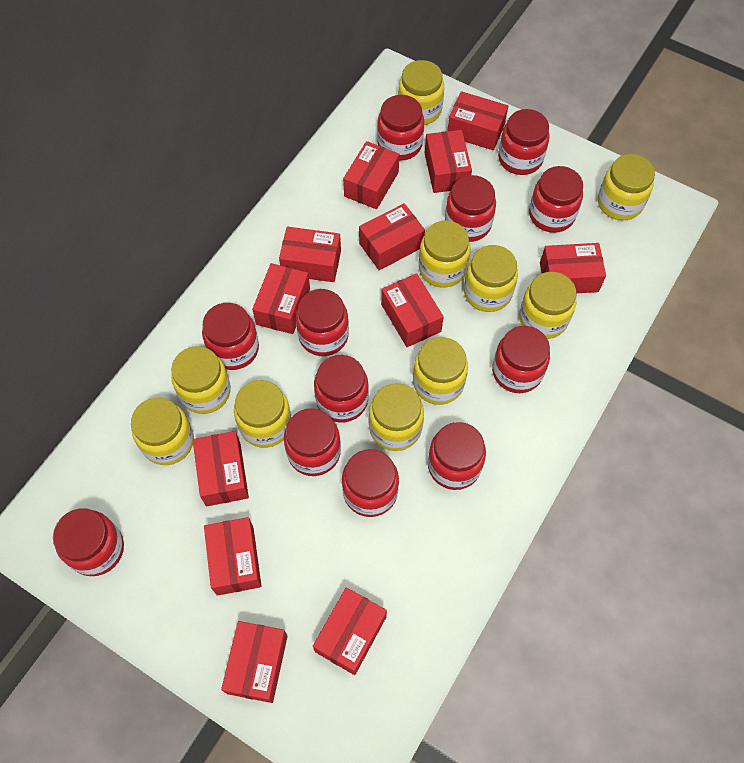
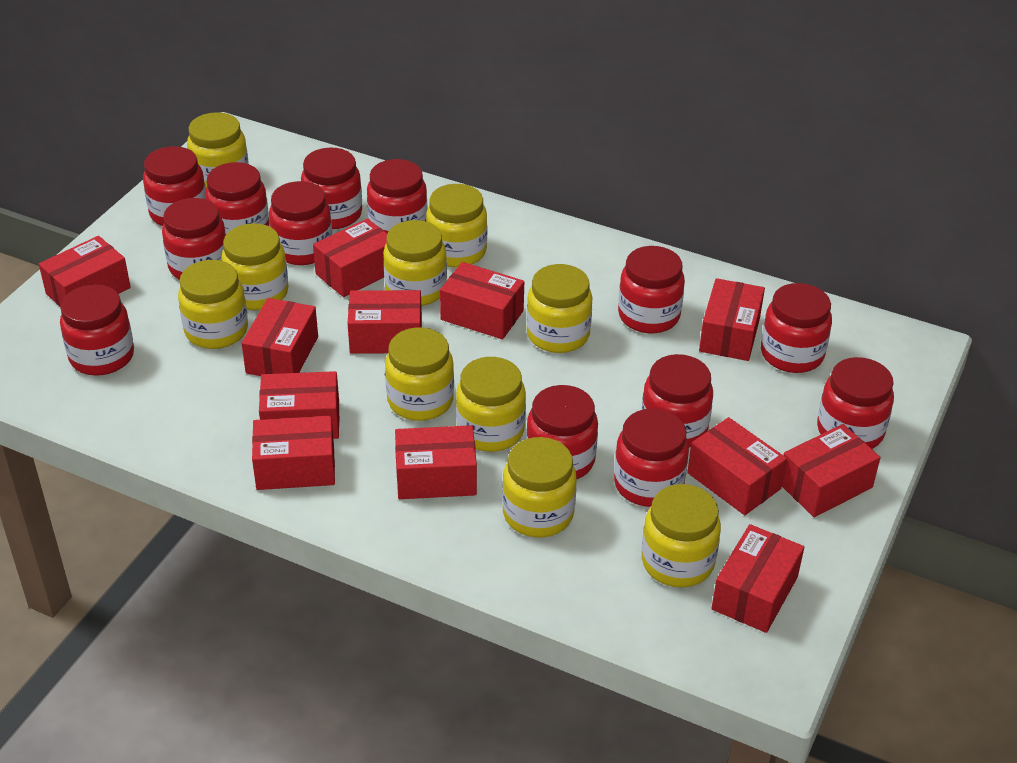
red jar: [53,508,124,576] [202,303,259,370] [284,408,341,476] [296,289,349,356] [314,355,369,422] [342,449,399,517] [377,95,424,161] [428,422,486,490] [445,175,496,242] [492,326,550,393] [498,109,550,175] [529,166,583,233] = 12 -> [60,284,134,376] [143,146,206,226] [162,198,226,280] [205,162,269,234] [269,181,332,265] [301,148,362,229] [367,159,428,234] [526,385,598,479] [614,408,689,507] [618,246,685,333] [641,354,713,447] [761,283,832,373] [817,357,894,449] = 13

